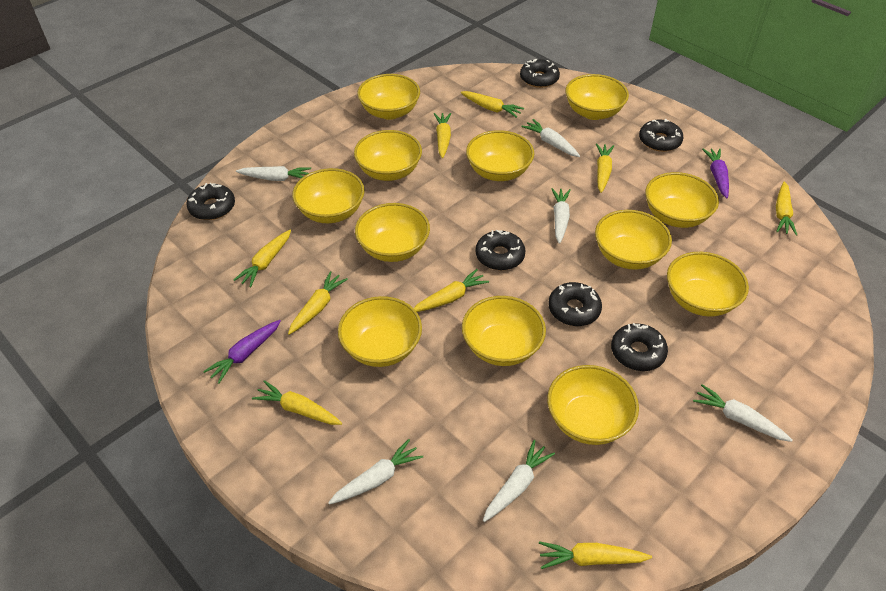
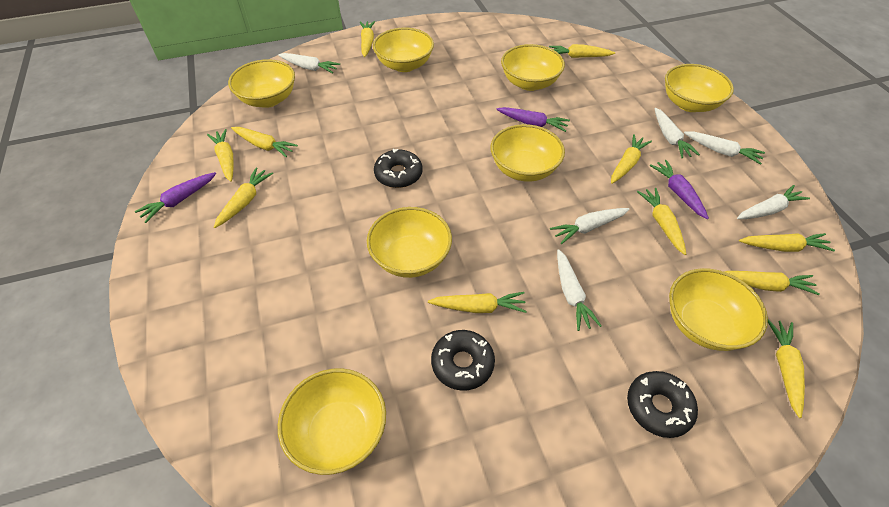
black donut: [187,183,235,220] [475,230,526,270] [520,59,560,88] [548,282,602,326] [611,323,668,371] [639,119,684,152] = 6 -> [374,149,422,188] [431,330,495,390] [627,371,698,438] = 3
purple carrot: [203,320,281,384] [702,148,729,198] = 2 -> [135,172,216,223] [496,107,570,132] [649,160,709,219] = 3
yellow bowl: [293,168,365,223] [338,296,422,367] [354,130,422,181] [355,203,430,262] [357,74,420,120] [462,296,546,366] [466,130,534,181] [547,365,639,445] [566,74,629,120] [595,210,672,270] [645,172,719,228] [667,252,749,317] = 12 -> [228,59,295,108] [278,368,386,475] [367,207,452,278] [373,27,434,72] [490,124,565,182] [501,44,565,91] [665,64,734,112] [669,268,768,351] = 8
yellow carrot: [233,230,291,287] [252,380,342,425] [288,271,348,335] [414,269,489,312] [434,113,451,158] [461,91,524,118] [539,541,652,569] [596,143,614,193] [776,181,797,236] = 9 -> [207,129,234,182] [214,168,273,228] [231,127,298,157] [360,21,375,57] [428,292,527,313] [549,44,615,58] [611,134,652,184] [637,188,686,255] [725,271,820,295] [739,233,835,252] [768,319,805,418] = 11

